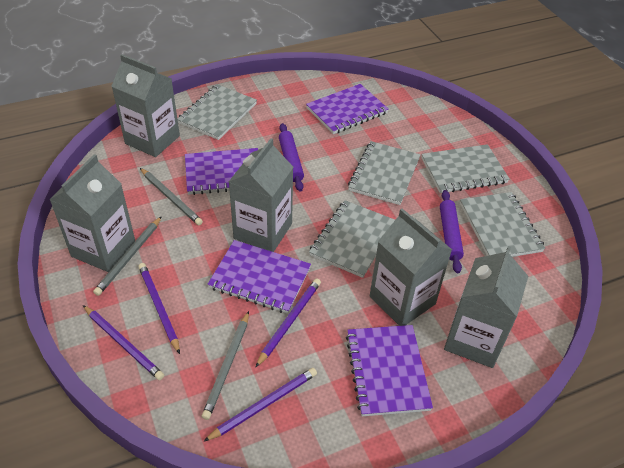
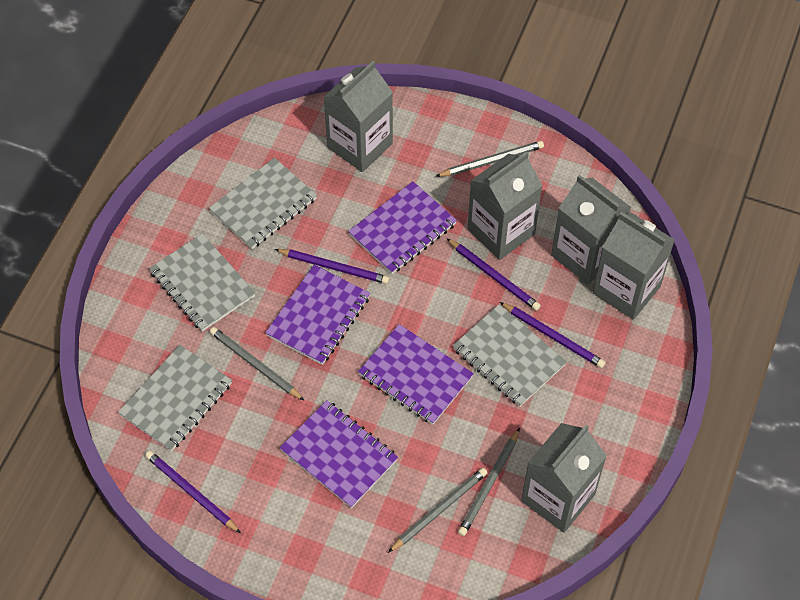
grey notebook: [177,84,257,140] [309,200,395,278] [348,141,421,205] [421,144,510,193] [460,192,545,257] = 5 -> [118,345,232,451] [149,233,255,332] [209,158,317,249] [453,304,567,407] = 4
grey pencil: [93,216,162,296] [140,168,203,225] [202,311,249,420] = 3 -> [210,327,305,401] [388,468,487,553] [435,141,544,177] [458,428,520,536] = 4
purple rolling pin: [279,123,304,192] [440,190,464,273] = 2 -> none = 0

